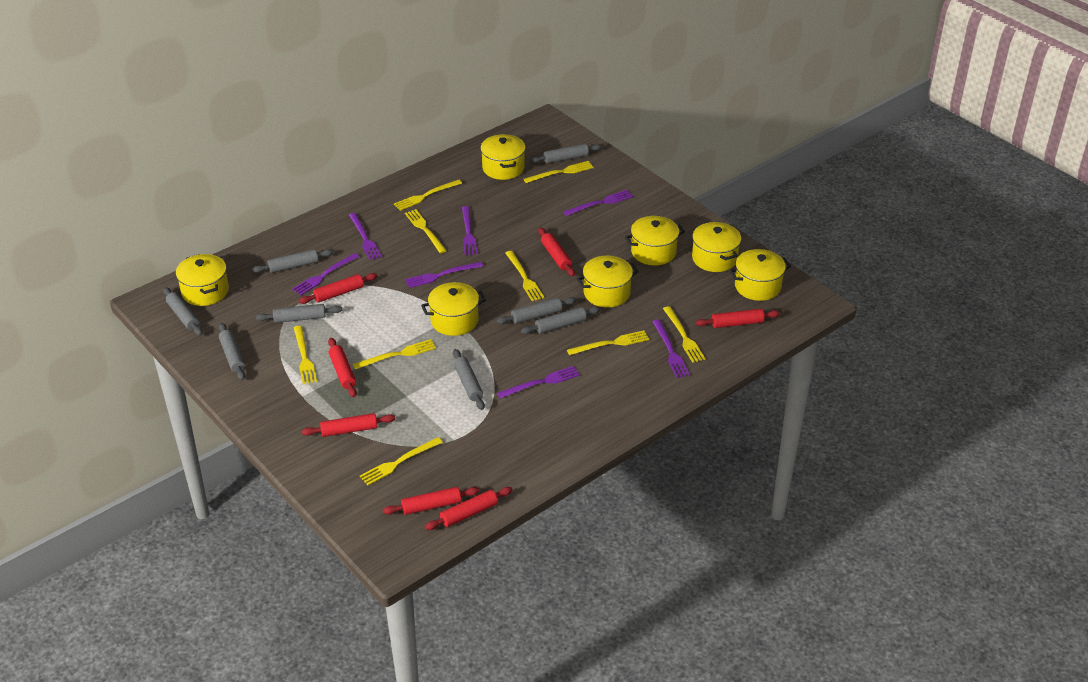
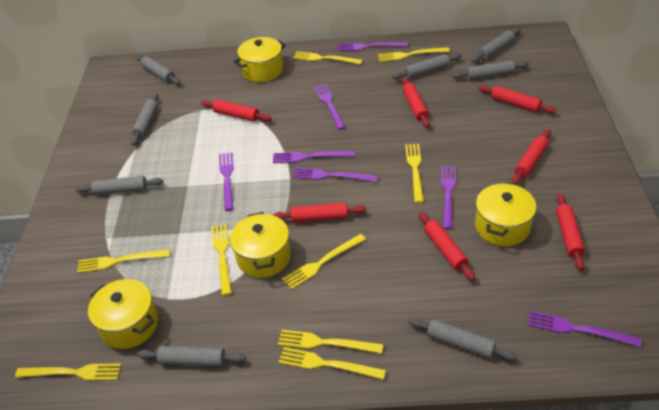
yellow pot: [176,254,229,306] [421,282,486,336] [480,134,526,180] [577,256,639,308] [625,216,685,266] [692,222,741,272] [729,249,791,301] = 7 -> [88,279,158,349] [230,212,291,278] [234,37,286,82] [475,182,536,246] = 4

